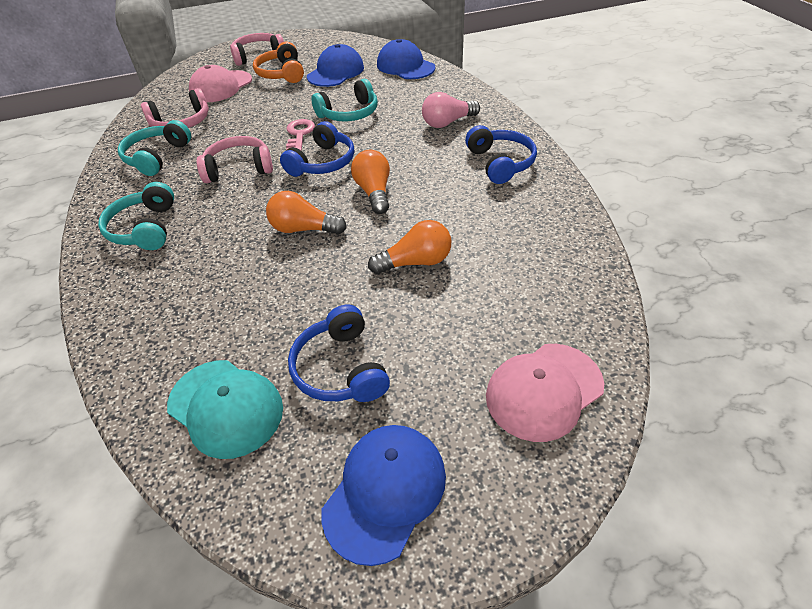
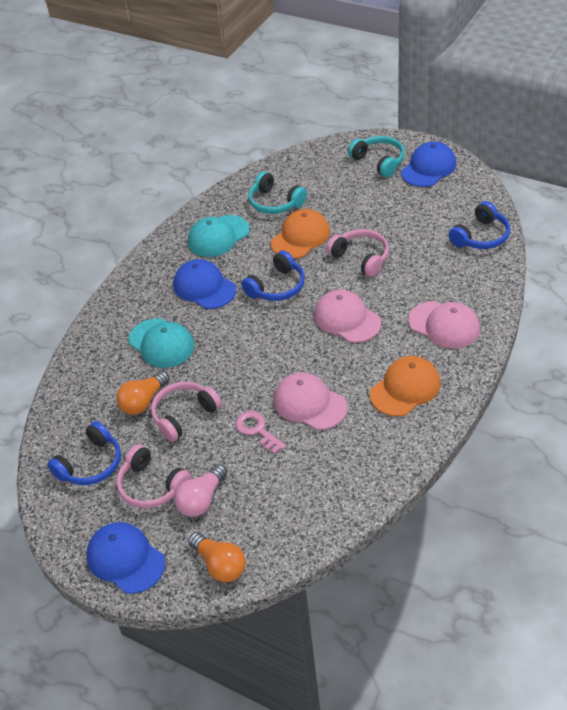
orange cap: none = 0 -> [271,209,330,259] [370,356,440,416] = 2
orange headphones: [253,42,304,83] = 1 -> none = 0
orange light bulb: [266,191,347,235] [351,150,390,214] [368,220,451,274] = 3 -> [116,371,170,415] [188,532,246,582] = 2
pink cap: [189,65,252,102] [486,344,604,442] = 2 -> [274,372,348,430] [314,289,381,343] [408,301,480,349] = 3
turquoise cap: [167,360,283,459] = 1 -> [129,318,194,368] [188,215,249,257] = 2
turquoise headphones: [98,182,174,250] [118,120,191,176] [311,79,378,121] = 3 -> [248,172,307,214] [348,136,405,177] = 2

